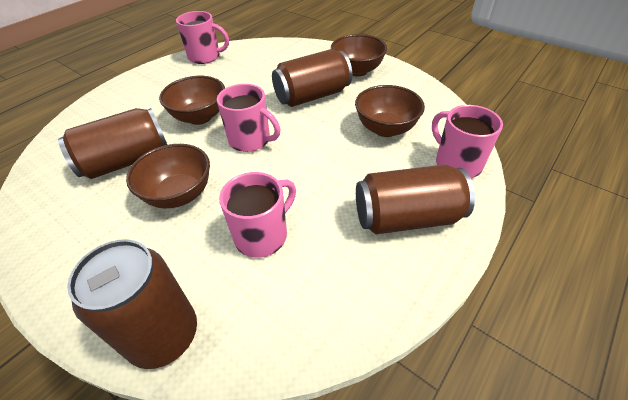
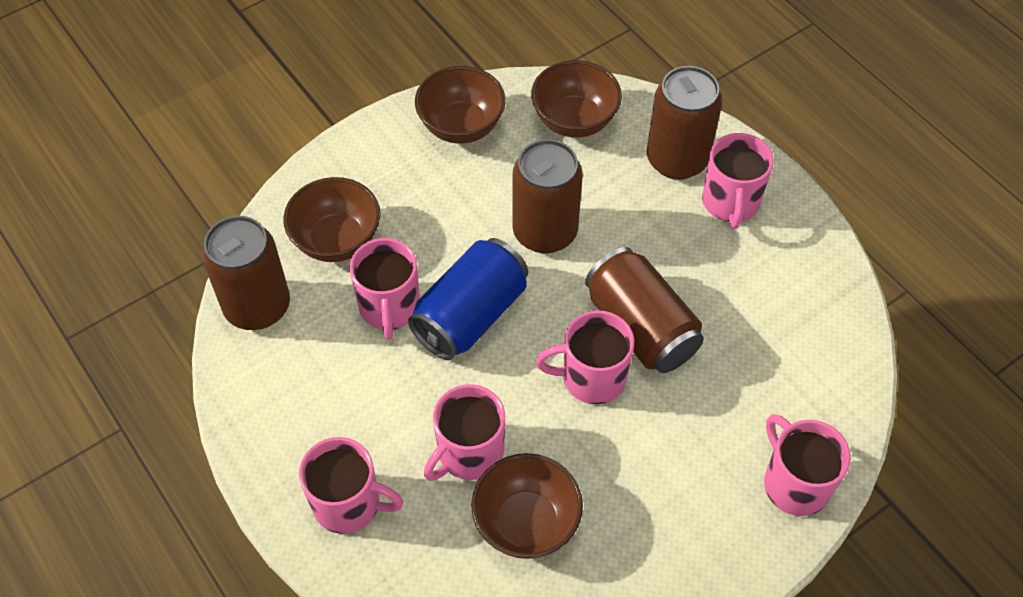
blue can: none = 0 -> [408,238,528,360] = 1
pink mug: [176,11,229,64] [217,84,280,152] [219,172,296,258] [432,105,503,178] = 4 -> [299,437,403,534] [349,238,420,340] [424,384,505,481] [536,310,634,404] [702,133,774,229] [764,414,851,516] = 6

